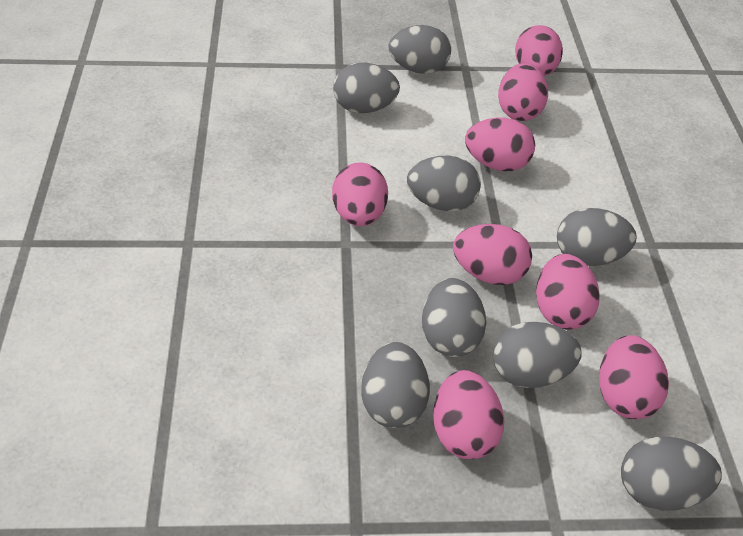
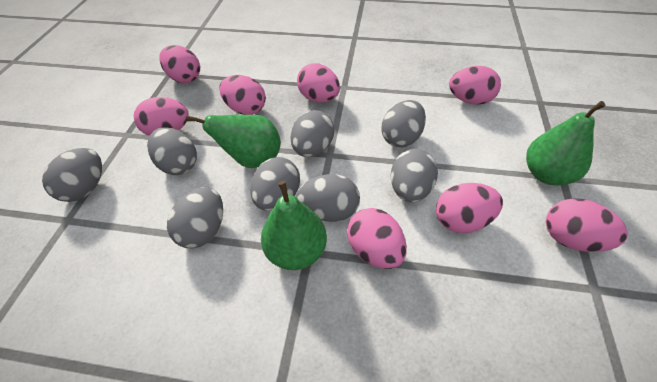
green pear: none = 0 -> [186,115,281,168] [261,181,327,270] [526,101,606,185] = 3

